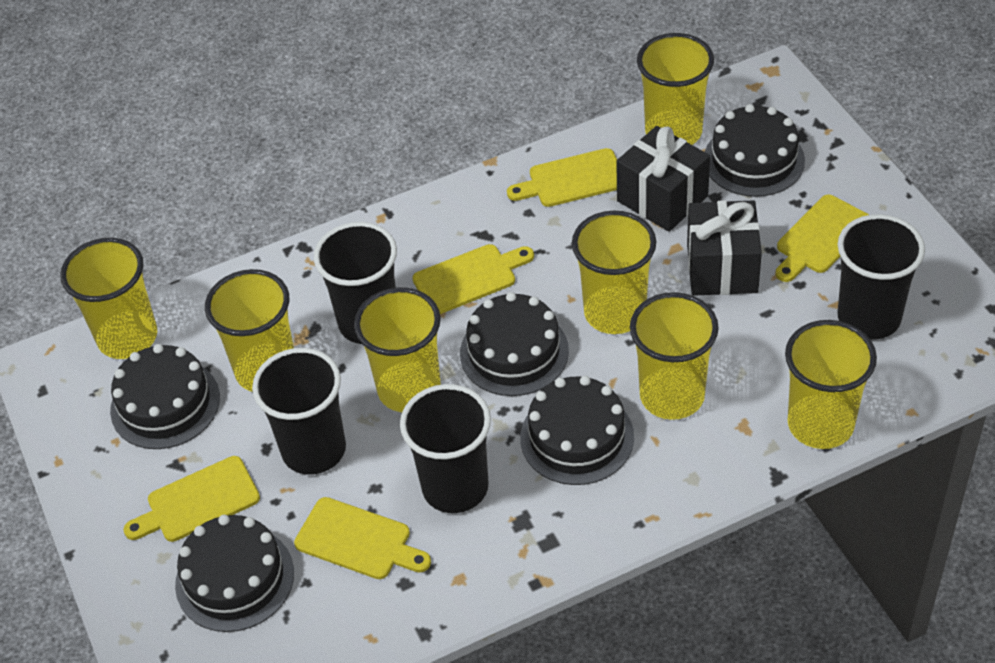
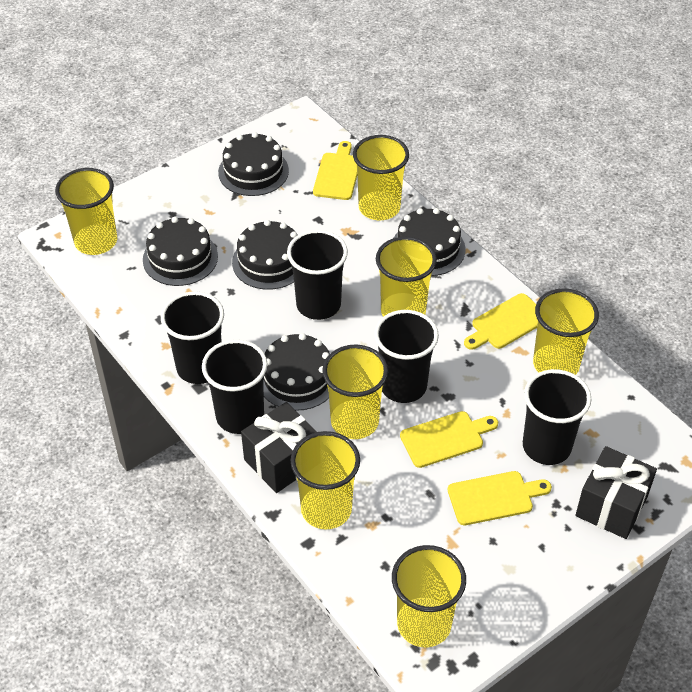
black cup: [252,348,346,475] [314,222,397,344] [400,384,491,513] [837,214,925,340] = 4 -> [161,291,224,384] [202,339,267,434] [287,230,348,320] [374,310,439,403] [523,369,592,465] = 5
yellow cutting board: [123,456,260,542] [294,497,431,579] [413,244,534,314] [507,148,617,207] [776,195,869,282] = 5 -> [313,141,357,200] [400,411,498,468] [448,471,552,525] [464,293,537,350] = 4

